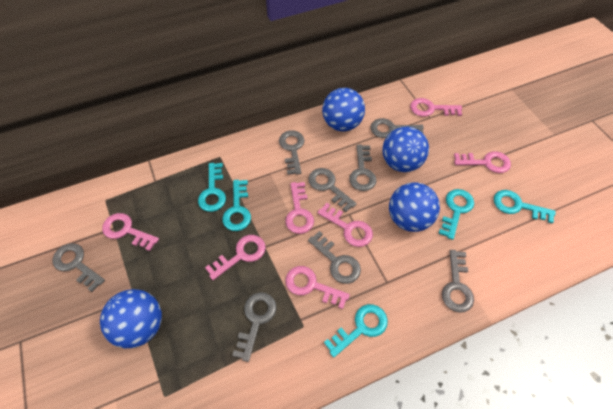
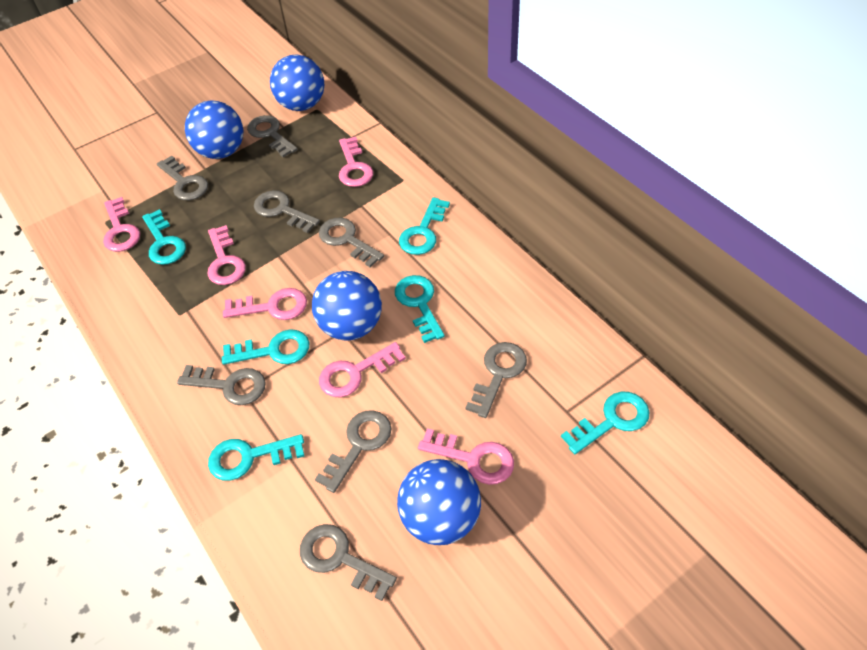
pink key: [102,213,159,251] [205,235,266,280] [285,182,314,234] [285,266,350,309] [317,203,373,247] [410,98,462,117] [454,151,511,173] = 7 -> [103,197,140,252] [207,225,246,285] [223,288,307,320] [319,342,406,397] [339,137,373,187] [418,428,514,485] = 6
turquoise key: [198,163,226,212] [222,180,251,231] [324,304,388,357] [439,189,474,240] [494,190,556,224] = 5 -> [142,209,186,265] [208,434,304,481] [222,329,310,365] [395,275,444,343] [399,197,450,255] [561,392,650,454] = 6

